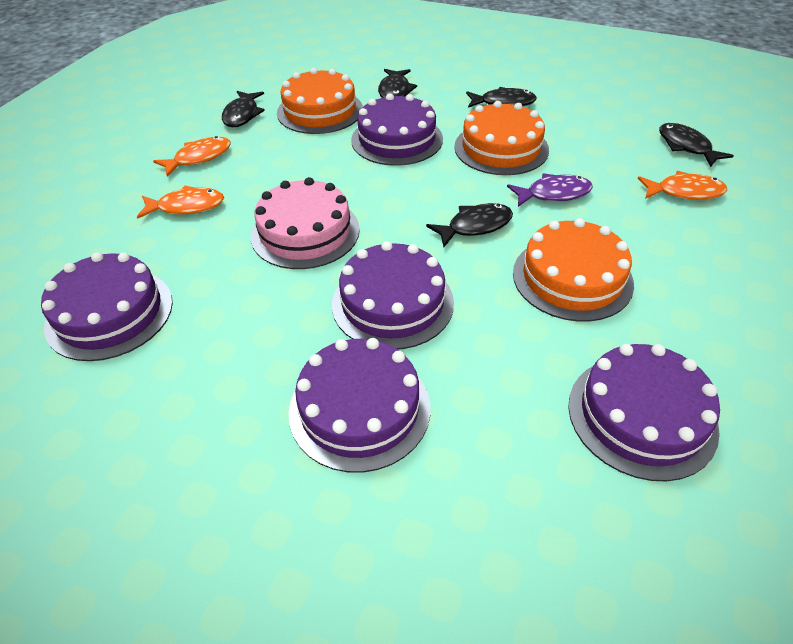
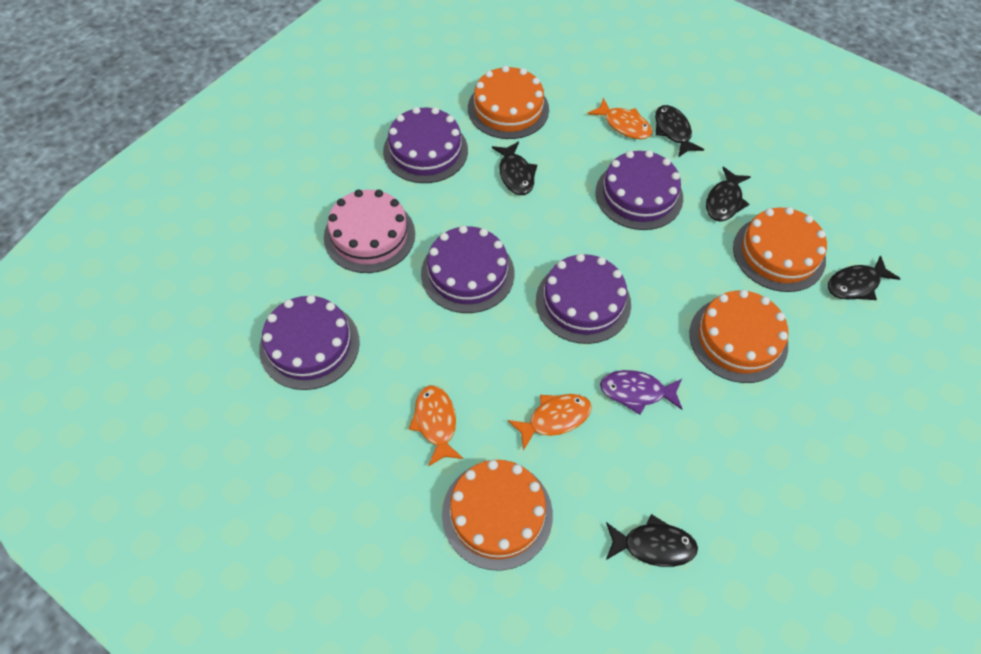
orange cake: [277,68,363,134] [454,101,549,175] [513,218,634,322] = 3 -> [442,460,553,571] [468,66,549,139] [689,290,789,383] [733,207,827,292] = 4

